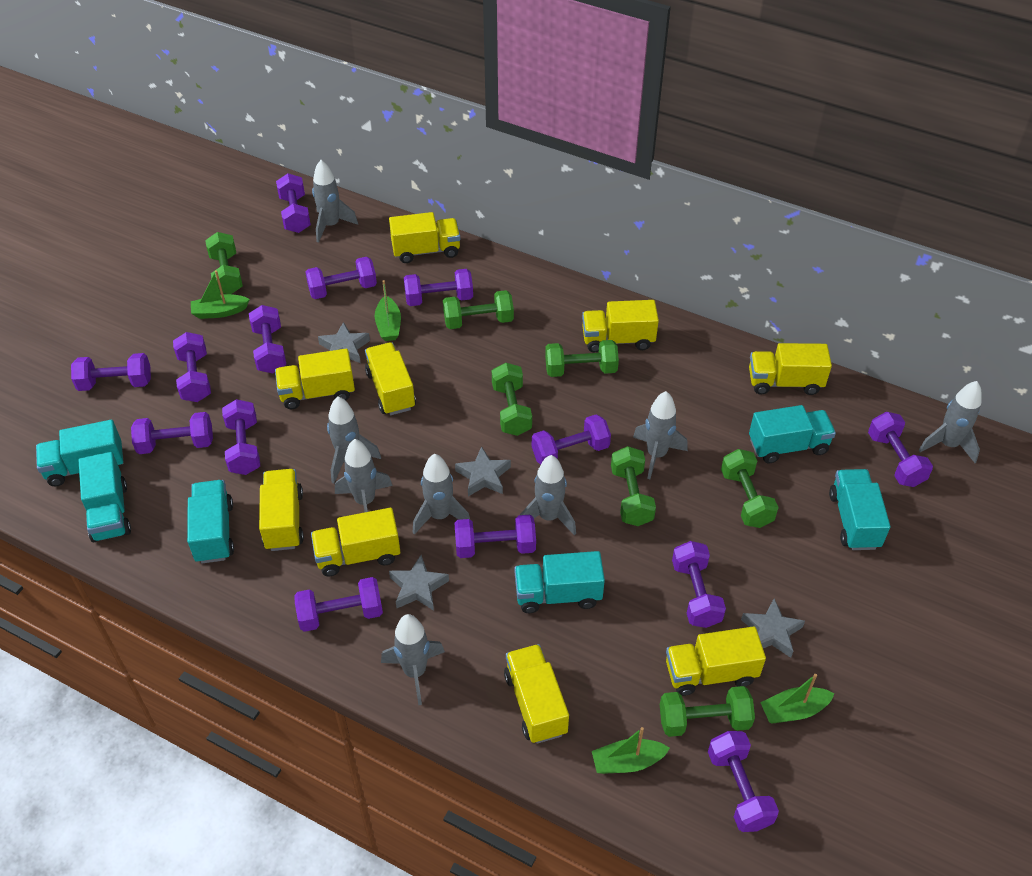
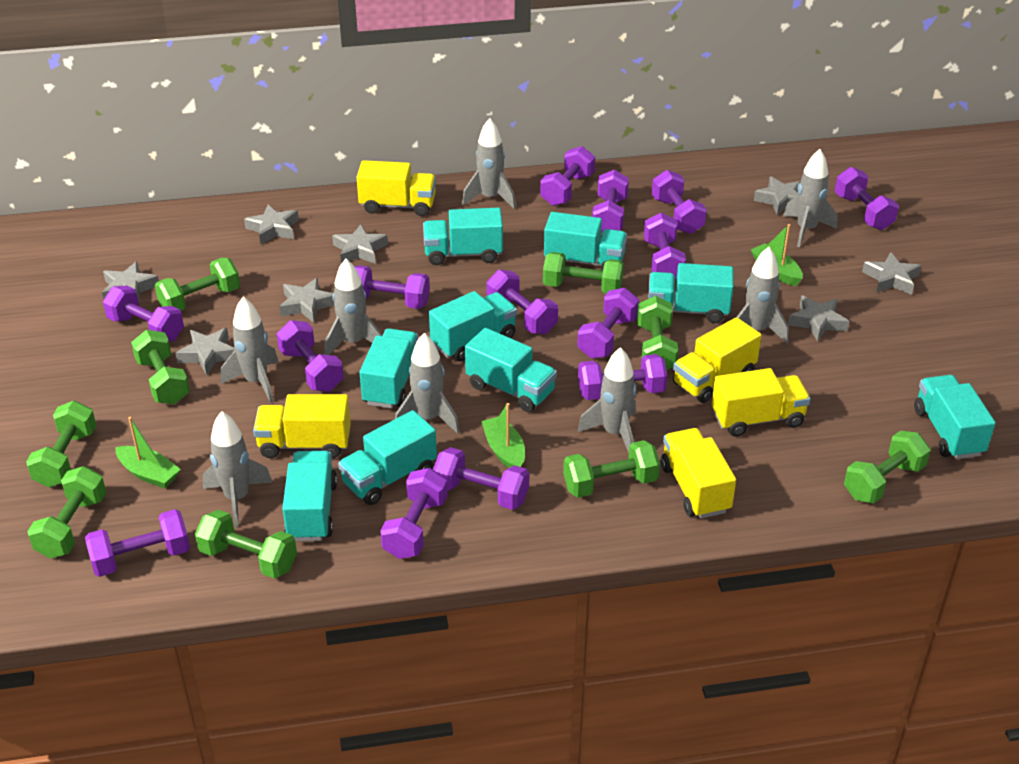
green boat: [191,270,250,319] [375,280,401,341] [592,727,670,774] [760,674,835,724] = 4 -> [116,417,181,489] [482,403,525,468] [751,224,803,286] = 3
green dumbbell: [205,232,243,294] [443,290,514,329] [492,363,532,436] [545,340,619,377] [611,446,656,526] [660,686,755,737] [721,449,779,528] = 7 -> [26,401,97,487] [27,466,107,559] [131,330,190,404] [155,258,240,311] [195,510,297,579] [543,252,624,293] [563,440,660,498] [637,296,678,370] [844,431,931,504] = 9
grey star: [318,322,370,363] [389,555,449,611] [455,446,511,496] [741,598,805,658] = 4 -> [102,261,159,303] [176,328,235,375] [244,204,299,245] [279,278,334,323] [332,224,388,264] [754,176,801,215] [788,295,849,342] [862,252,921,295] = 8
turquoise truck: [36,420,124,486] [78,452,131,542] [187,480,234,564] [514,551,605,613] [749,405,836,463] [829,469,890,550] = 6 -> [282,451,337,541] [338,410,437,505] [360,328,418,408] [423,208,503,265] [429,291,517,362] [465,328,557,412] [544,212,627,270] [648,263,734,323] [914,375,996,459] = 9
yellow truck: [259,469,304,551] [275,349,355,409] [311,508,400,576] [365,342,416,415] [389,212,460,263] [504,644,569,744] [582,300,659,352] [666,626,766,696] [749,343,832,395] = 9 -> [253,394,351,458] [356,160,436,216] [661,428,736,518] [673,317,762,403] [712,368,810,437] = 5

